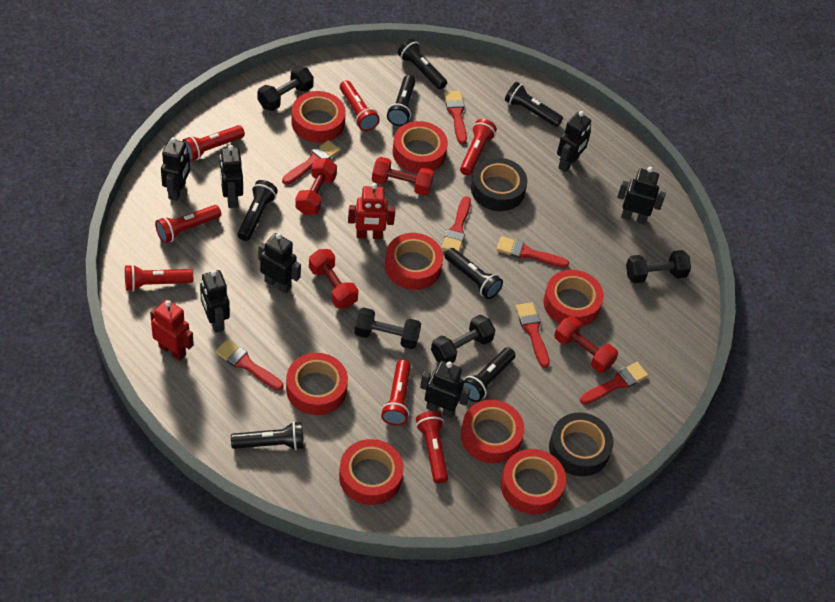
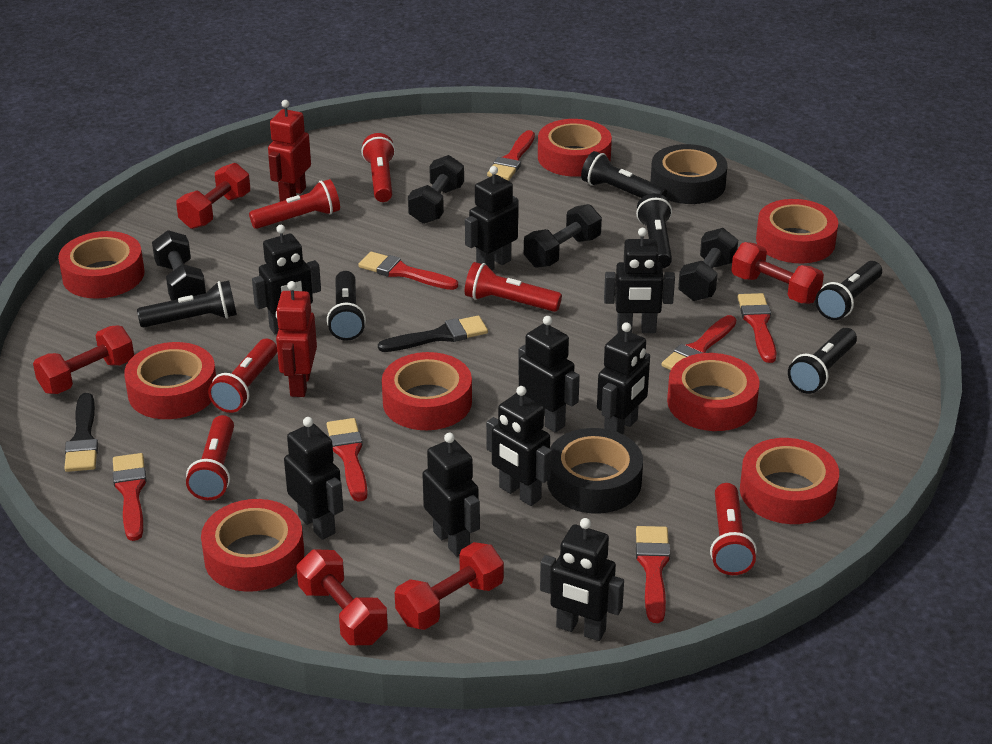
black brush: none = 0 -> [64,393,98,472] [378,316,488,352] = 2
black flashlight: [231,421,304,450] [238,180,278,241] [387,75,416,126] [398,39,447,89] [445,248,503,299] [463,347,515,402] [505,82,563,127] = 7 -> [137,281,237,327] [327,271,366,341] [581,151,667,198] [636,193,672,268] [788,328,857,394] [815,261,882,320] = 6
black robot: [161,137,190,201] [200,270,230,333] [220,145,243,208] [258,233,301,294] [420,361,471,418] [557,111,591,172] [617,167,666,225] = 7 -> [252,225,321,334] [284,417,343,540] [423,433,480,557] [465,166,519,270] [486,386,552,506] [518,316,580,433] [540,518,624,641] [597,322,650,434] [604,228,675,333] = 9
red dumbbell: [295,158,337,215] [309,249,359,309] [372,157,434,195] [554,316,618,373] = 4 -> [33,326,134,394] [176,163,250,229] [296,549,388,645] [395,542,504,630] [731,242,824,304] = 5
red flashlight: [125,264,193,291] [155,205,221,243] [182,125,245,161] [340,80,380,131] [381,360,411,426] [416,411,448,484] [460,119,497,176] = 7 -> [186,415,234,500] [208,339,277,413] [249,179,340,229] [361,133,395,202] [465,262,562,312] [710,483,757,575] = 6

